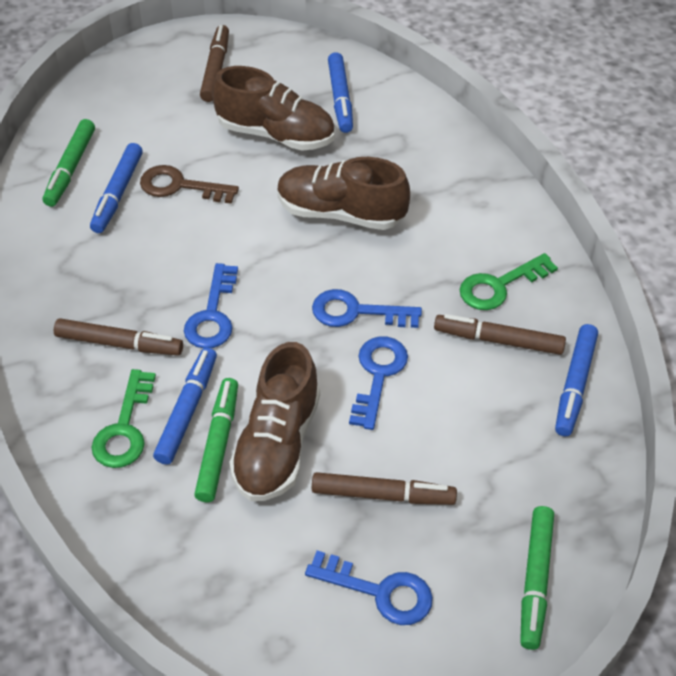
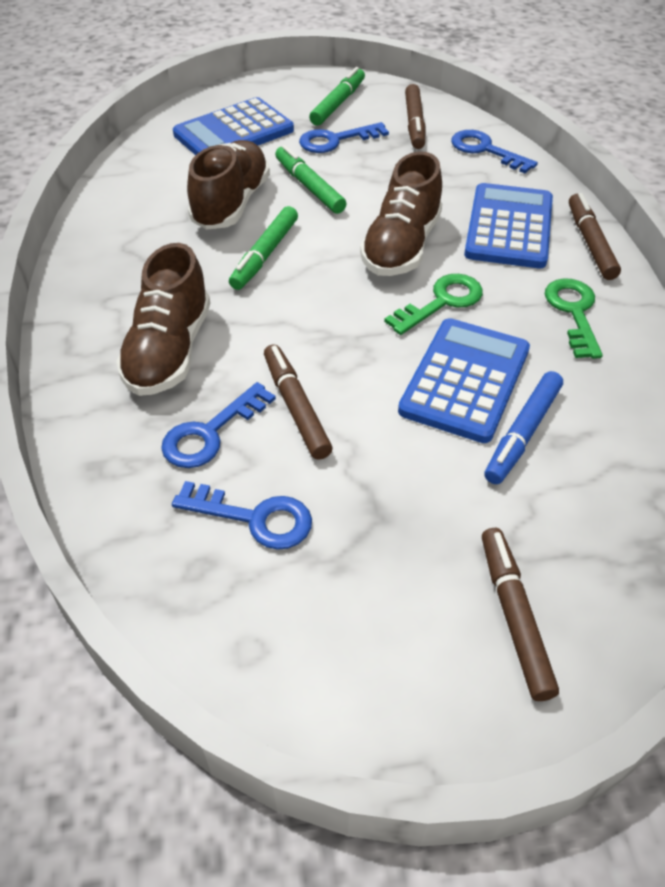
blue calculator: none = 0 -> [173,97,294,155] [398,318,530,443] [464,183,553,268] = 3
blue marker: [90,143,143,233] [153,347,217,465] [328,52,353,133] [555,324,598,436] = 4 -> [484,371,563,484] = 1
brown key: [140,165,239,204] = 1 -> none = 0

